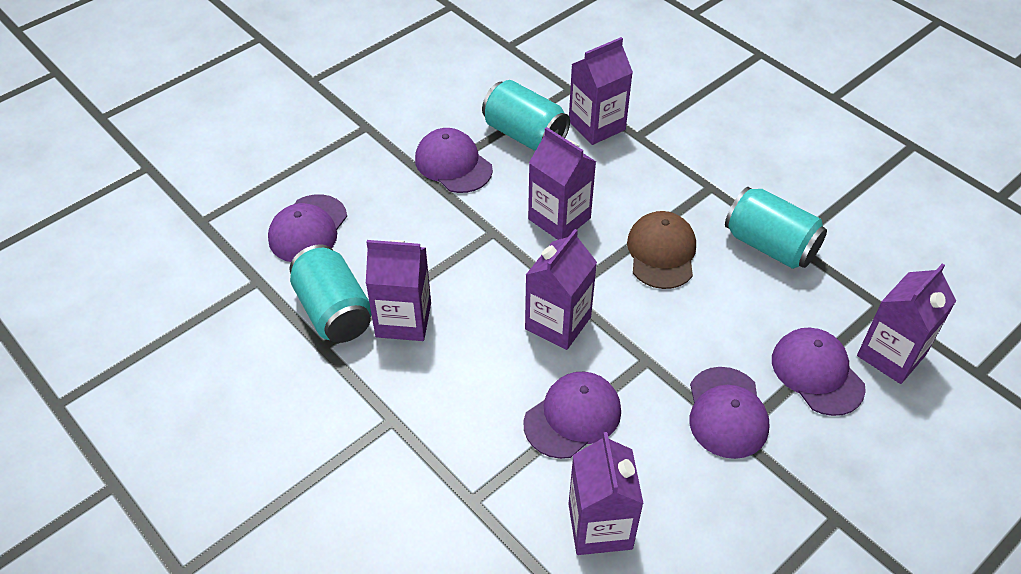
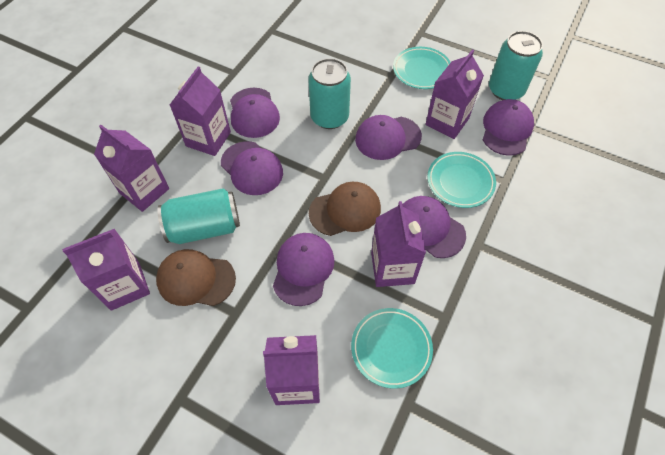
brown cap: [627,211,696,289] = 1 -> [156,249,236,306] [309,182,381,236] = 2
purple cap: [268,194,347,262] [415,128,493,193] [524,372,621,459] [689,367,770,459] [772,328,866,416] = 5 -> [221,141,283,195] [230,88,280,138] [273,233,334,306] [355,115,422,160] [402,196,466,258] [483,99,534,156] = 6
turquoise plate: none = 0 -> [351,308,433,389] [393,47,451,89] [427,152,496,208] = 3

